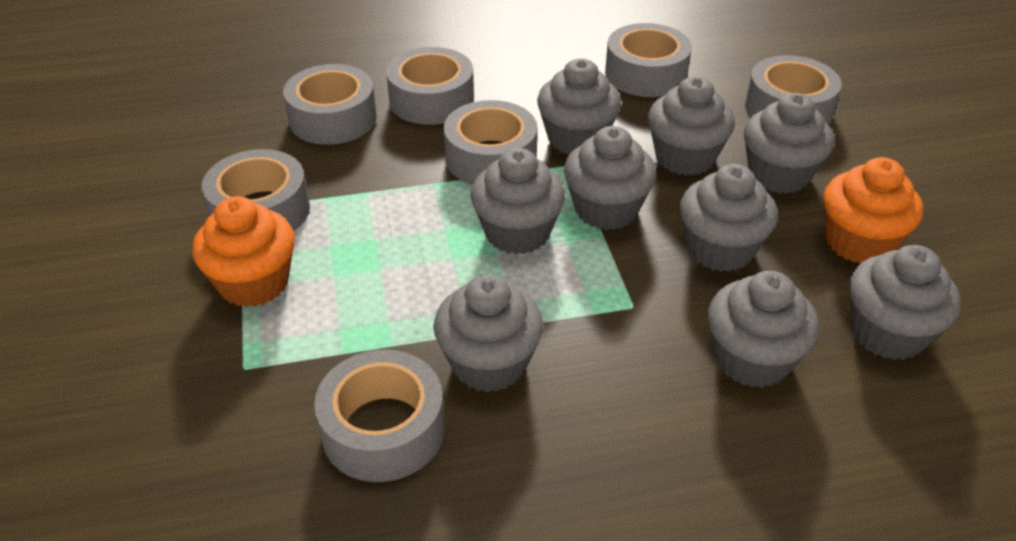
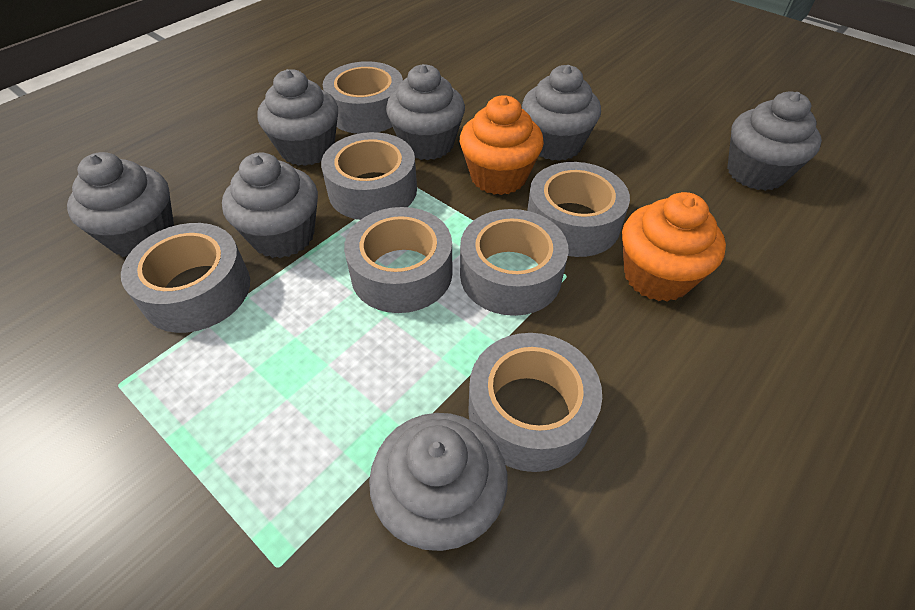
grey cupcake: [434,275,543,392] [470,148,565,254] [537,59,621,155] [564,126,656,230] [648,76,735,175] [680,164,778,272] [708,271,819,388] [744,93,834,194] [849,245,961,360] = 9 -> [67,152,174,257] [222,152,318,258] [257,69,338,166] [369,413,507,551] [386,64,465,160] [522,65,601,161] [727,91,822,191] = 7

